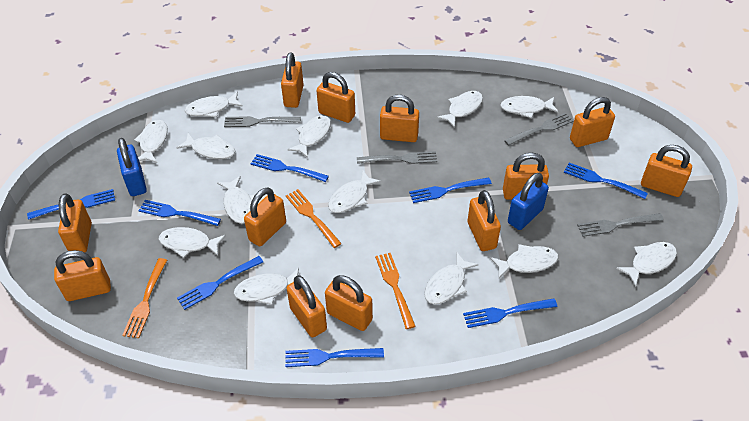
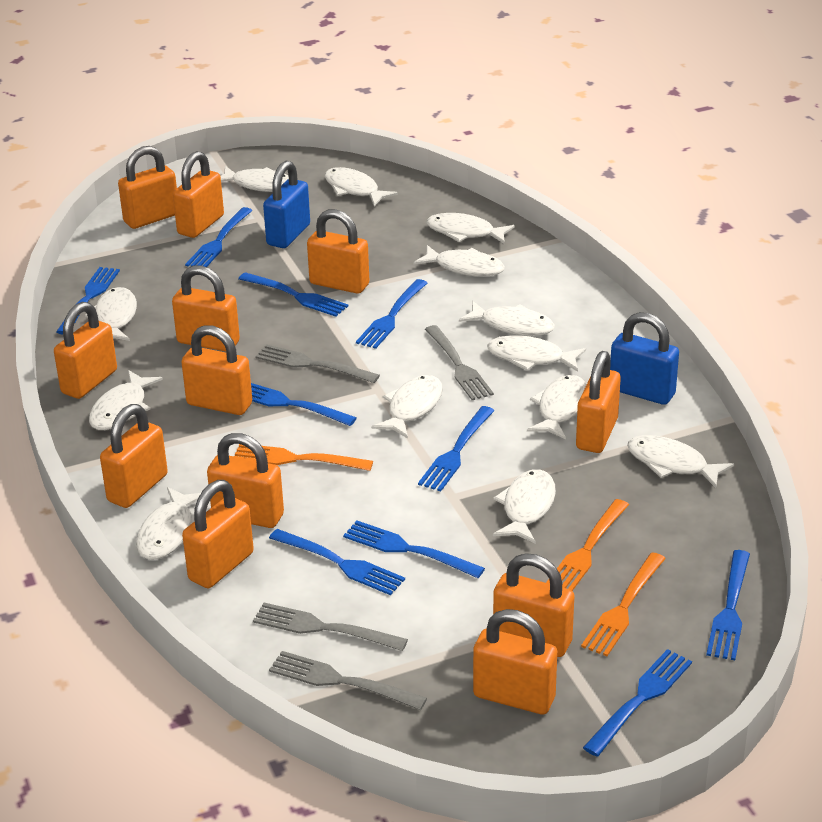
blue fork: [27,189,115,220] [138,200,221,226] [177,256,263,310] [251,154,329,182] [285,348,384,367] [409,177,492,203] [463,298,558,328] [564,163,648,199] = 8 -> [56,267,120,335] [185,207,253,267] [239,272,348,317] [251,383,357,426] [269,529,405,595] [343,520,485,578] [356,279,427,349] [418,406,495,491] [583,649,692,757] [706,550,750,660] = 10

